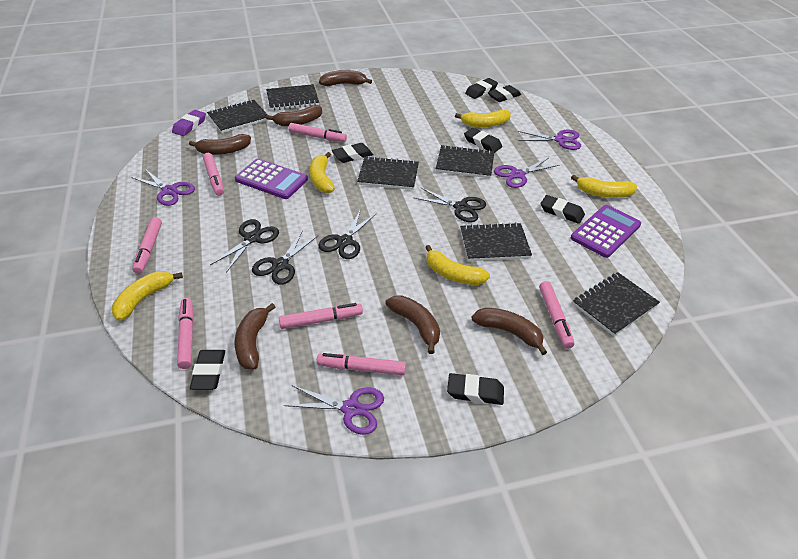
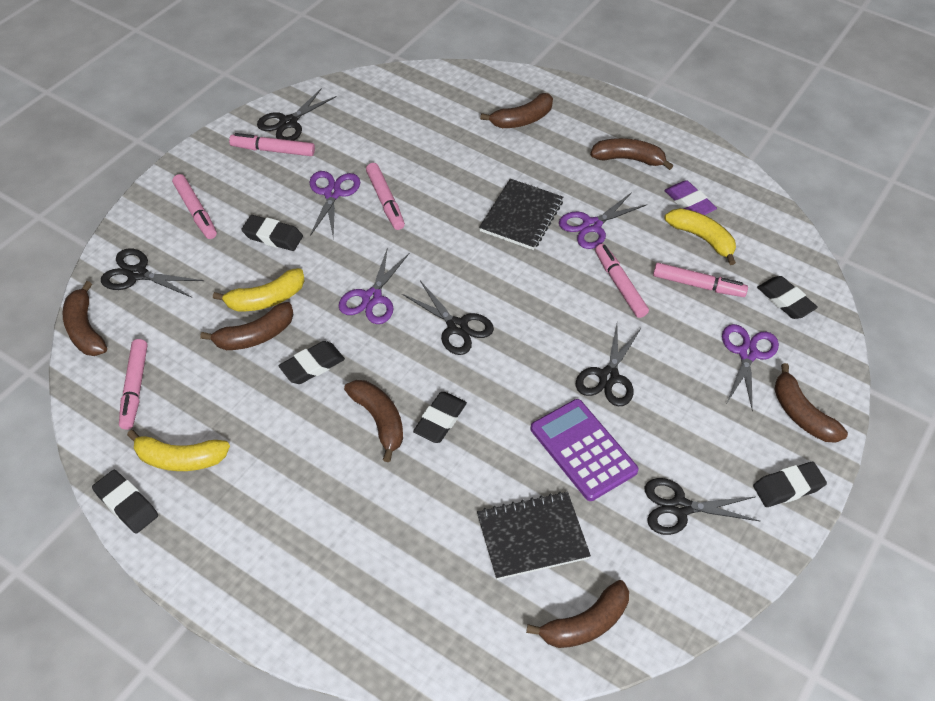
black eraser: [190,350,225,390] [332,143,373,163] [447,373,504,405] [464,128,502,153] [465,78,498,99] [488,85,521,102] [540,195,585,224] = 7 -> [92,470,158,534] [241,215,303,251] [279,341,345,384] [413,392,467,443] [753,462,827,507] [757,276,818,319] = 6
black notebook: [207,100,268,133] [266,84,319,111] [357,156,419,190] [435,145,494,178] [460,222,532,261] [573,272,660,336] = 6 -> [477,491,591,580] [479,179,563,250] = 2
black scissors: [210,219,279,273] [252,230,318,284] [318,209,377,259] [415,188,486,222] = 4 -> [101,249,204,298] [257,88,337,141] [402,281,494,355] [576,324,641,406] [645,478,760,535] = 5
brown banana: [189,134,251,155] [235,303,275,369] [266,105,322,126] [319,70,372,86] [385,295,440,354] [472,308,547,355] = 6 -> [63,281,107,356] [200,302,293,350] [344,380,403,462] [480,93,553,128] [526,580,629,648] [590,138,673,170] [774,363,848,443] = 7
pink marker: [132,217,162,274] [177,298,194,369] [203,153,224,196] [279,303,363,329] [288,123,347,142] [317,353,406,375] [539,281,574,349] = 7 -> [119,339,148,430] [172,174,217,239] [229,133,315,156] [366,163,405,230] [595,244,649,318] [653,263,748,297] = 6
purple calculator: [235,159,308,199] [571,205,641,258] = 2 -> [531,399,639,501] = 1
yellow banana: [112,271,183,321] [310,152,335,193] [425,245,490,285] [455,109,511,127] [571,175,637,198] = 5 -> [127,430,230,471] [213,268,305,311] [664,208,736,265] = 3

